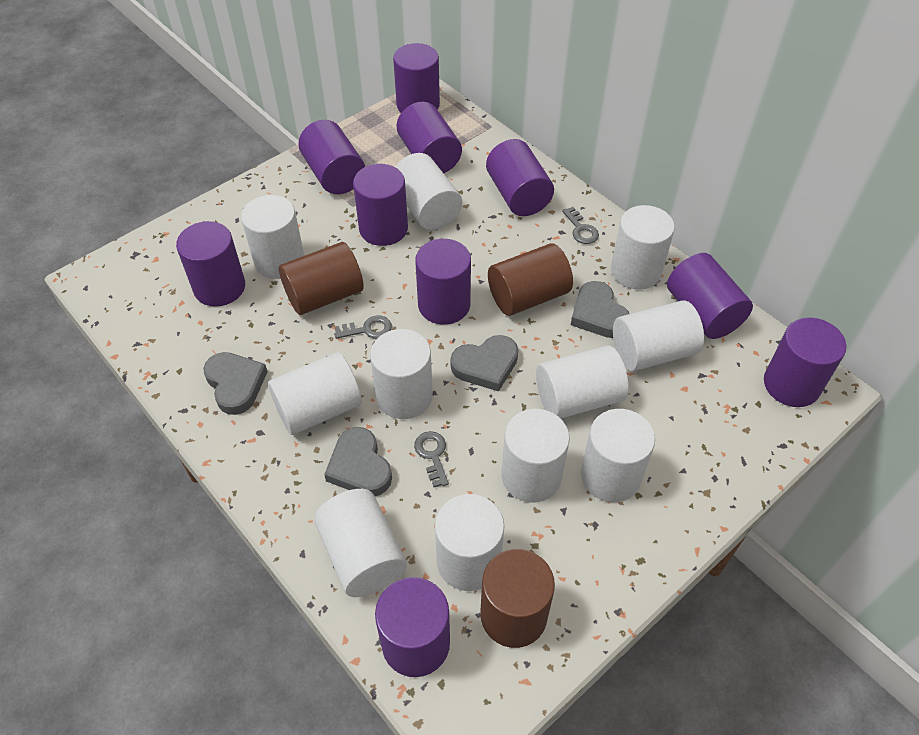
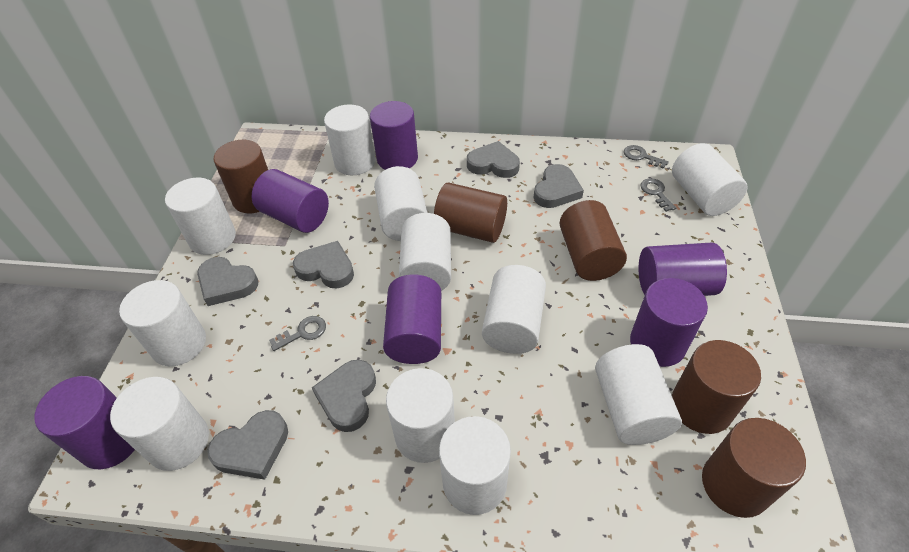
brown cylinder: [279,242,364,315] [480,549,555,648] [488,243,573,316] = 3 -> [214,140,268,213] [434,183,507,243] [559,200,627,281] [672,340,761,434] [702,418,806,518] = 5
grey heart: [203,352,268,415] [324,427,392,496] [450,335,518,392] [571,281,629,338] = 4 -> [197,257,258,306] [207,410,288,480] [293,241,354,288] [312,360,376,432] [467,141,520,178] [534,164,584,208] = 6
purple cylinder: [176,221,245,306] [298,120,365,194] [353,164,408,246] [375,577,450,677] [393,43,440,113] [397,102,462,173] [415,239,471,325] [486,139,554,216] [667,253,753,339] [764,317,847,407] = 10 -> [34,376,135,469] [252,169,329,233] [370,101,418,170] [383,274,441,364] [630,278,708,367] [639,242,727,296] = 6

